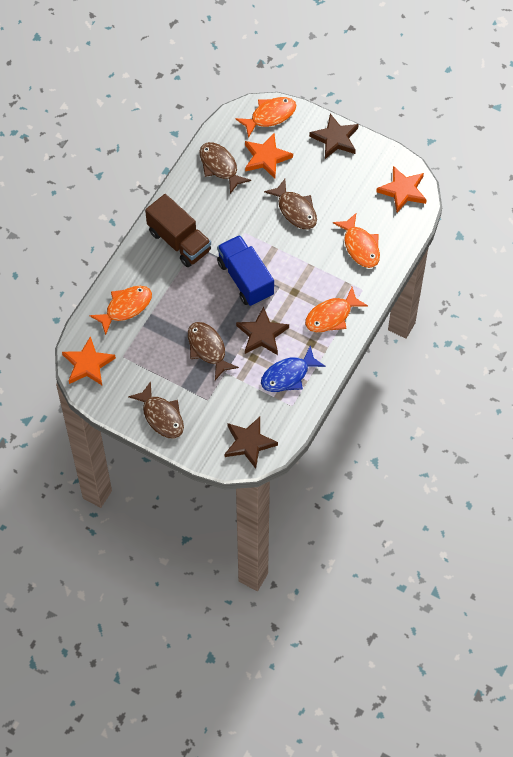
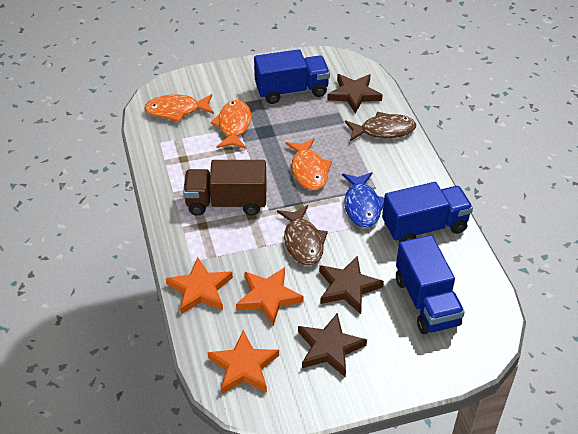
blue truck: [217,235,274,306] = 1 -> [254,49,330,104] [382,182,473,243] [396,235,465,334] = 3
brown fish: [128,381,184,438] [188,322,239,380] [199,142,251,194] [264,179,317,229] = 4 -> [277,205,328,266] [345,112,416,141] = 2
orange fish: [89,286,152,335] [235,97,296,138] [305,287,368,332] [333,213,380,268] = 4 -> [144,94,214,122] [211,100,251,149] [285,138,332,190] = 3

